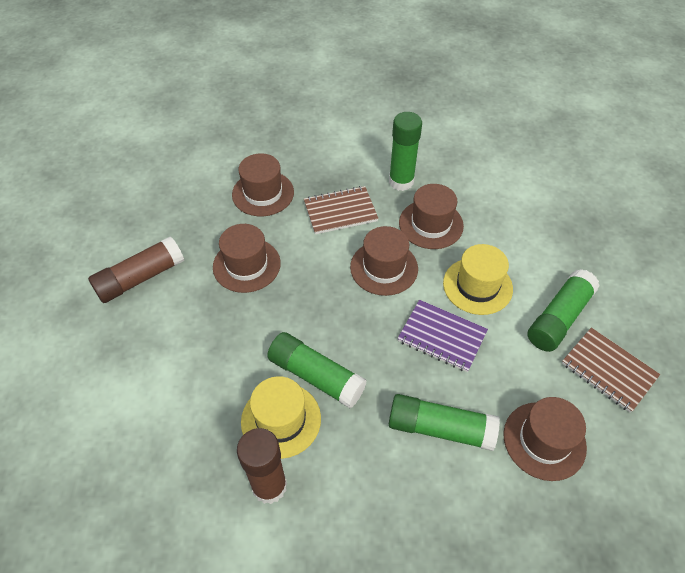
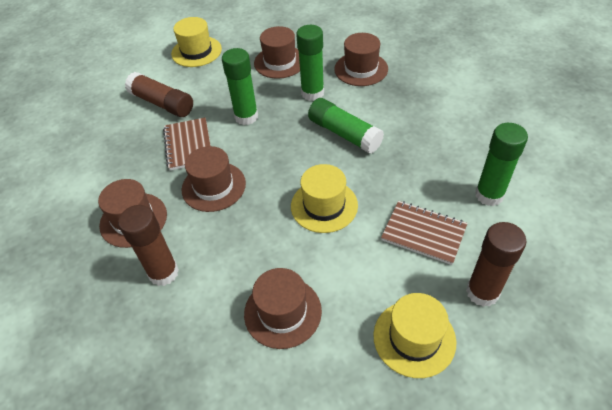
brown glue stick: [88,236,184,303] [237,428,287,504] = 2 -> [118,205,179,286] [125,72,193,117] [466,222,526,307] = 3
purple notebook: [398,300,488,372] = 1 -> none = 0
yellow hat: [241,376,321,459] [443,244,513,315] = 2 -> [171,17,222,67] [291,164,358,233] [373,293,456,378] = 3

